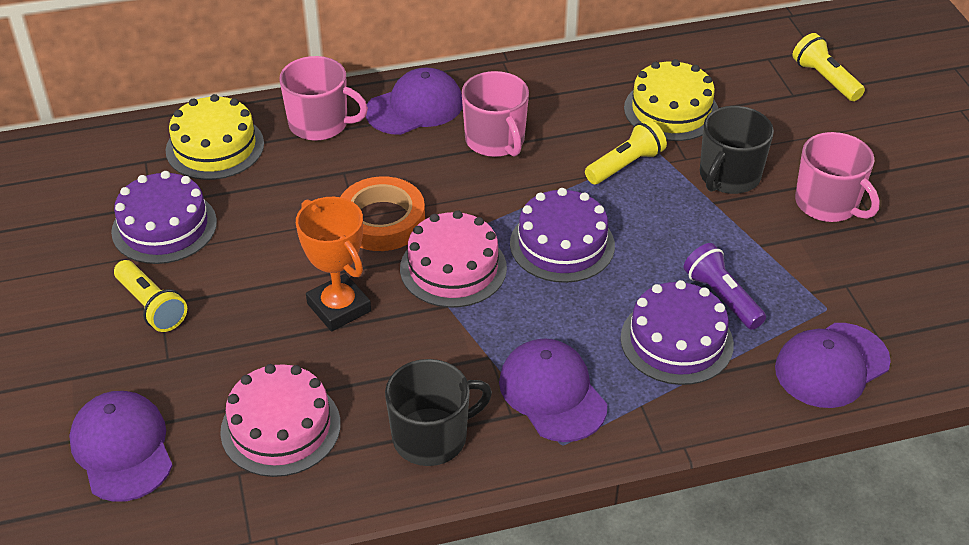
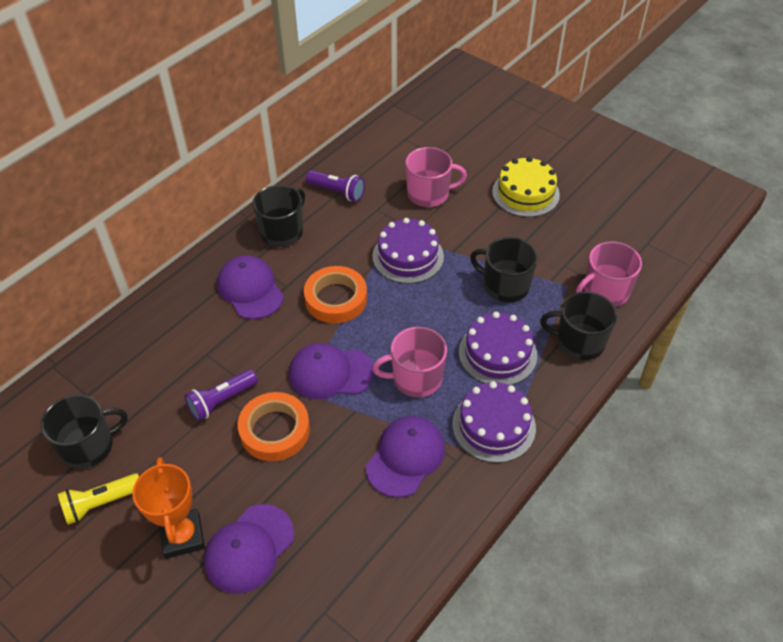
black mug: [385,359,492,466] [700,106,774,194] = 2 -> [41,394,128,469] [253,185,305,247] [470,237,538,303] [540,291,617,360] = 4
orange tape: [340,176,425,251] = 1 -> [238,392,310,461] [304,266,367,323] = 2
pink cake: [220,364,341,477] [400,210,507,308] = 2 -> none = 0
purple flashlight: [684,243,766,330] = 1 -> [185,369,258,421] [306,170,365,202] = 2
yellow cake: [166,94,264,180] [624,59,718,141] = 2 -> [492,157,560,217] = 1
yellow flashlight: [114,260,187,332] [585,119,667,184] [793,33,865,101] = 3 -> [58,473,139,525] = 1

